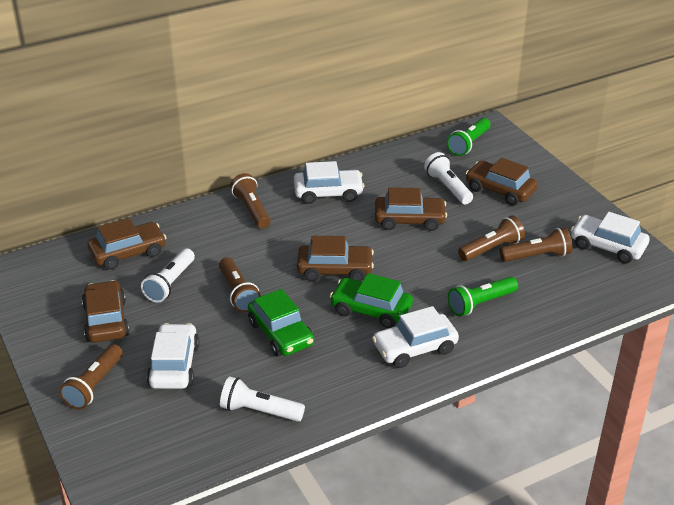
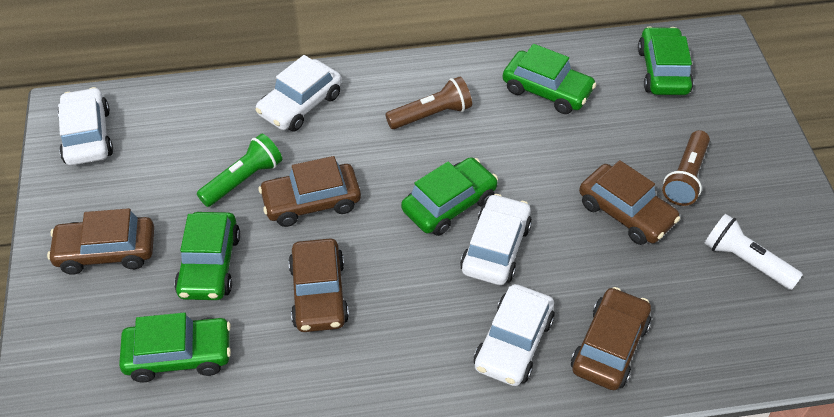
brown flashlight: [59,344,123,409] [219,257,261,312] [230,173,271,229] [458,215,525,261] [499,227,572,262] = 5 -> [385,77,472,129] [662,130,710,206] = 2
green car: [248,289,314,357] [329,273,413,328] = 2 -> [119,312,231,382] [174,212,240,300] [401,157,498,236] [503,44,597,114] [638,27,694,95] = 5
green flashlight: [447,118,490,156] [448,276,518,316] = 2 -> [197,134,282,207] = 1
white flashlight: [141,248,195,303] [220,376,305,422] [424,152,473,204] = 3 -> [704,214,803,290] = 1

